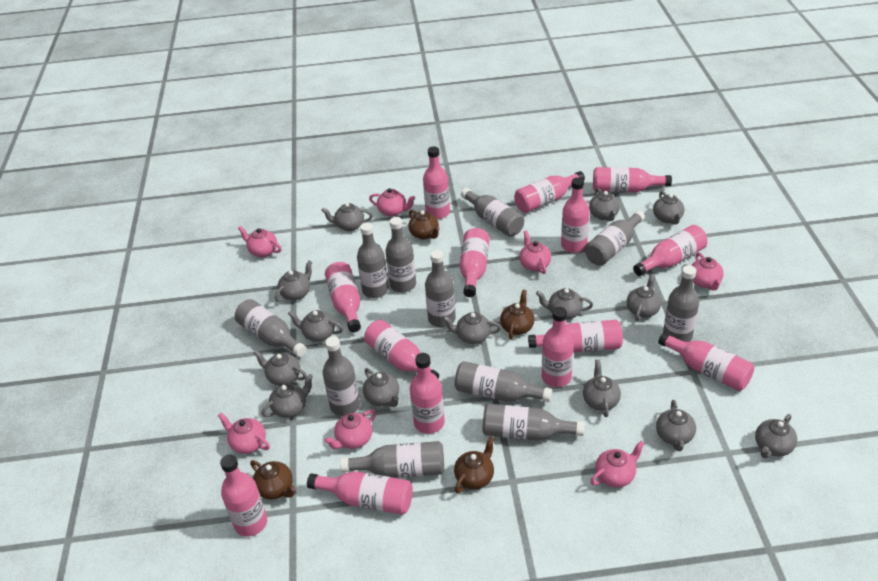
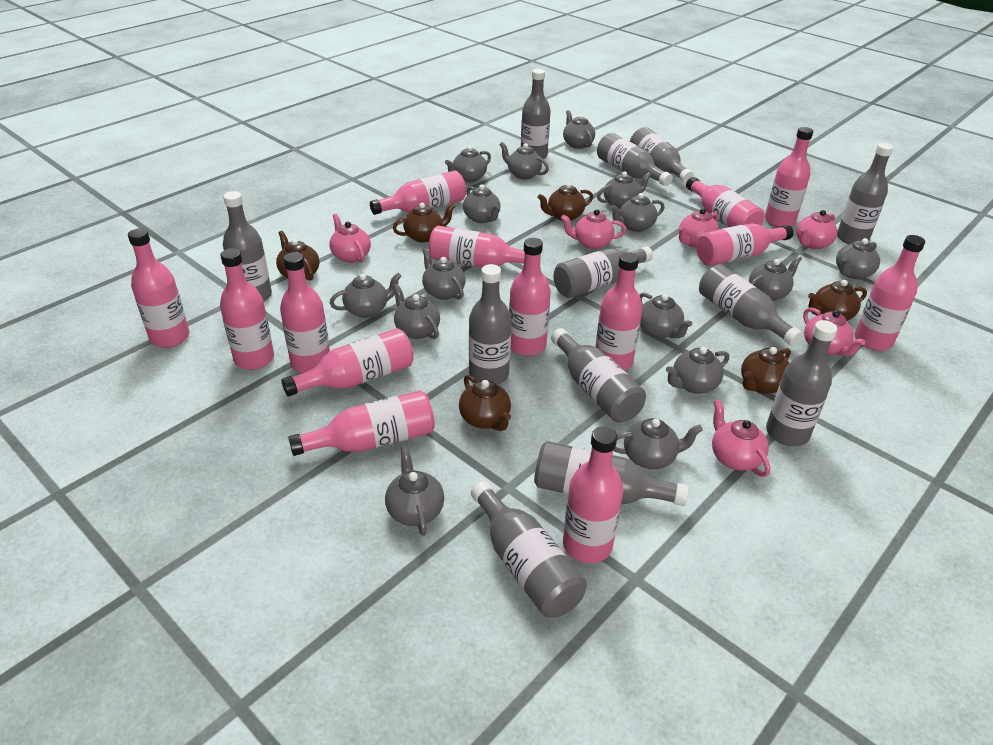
brown teapot: [250,460,295,499] [408,210,440,239] [454,436,494,493] [500,290,535,339] = 4 -> [276,231,320,281] [393,203,455,243] [459,374,511,431] [538,183,593,221] [741,347,791,394] [808,280,867,321] = 6
grey bottle: [235,299,307,357] [323,336,360,416] [340,441,444,478] [357,222,389,298] [385,217,416,293] [425,250,456,327] [455,361,552,402] [461,188,524,237] [483,404,585,441] [585,211,645,266] [663,265,699,342] = 11 -> [223,191,272,302] [469,264,511,385] [471,481,587,617] [521,69,551,160] [534,441,689,506] [551,328,646,422] [553,246,653,298] [597,133,673,186] [630,127,694,183] [699,264,803,346] [766,320,837,446] [837,143,894,244] = 12
grey teapot: [253,350,307,386] [262,374,313,418] [275,260,312,302] [288,310,343,342] [321,203,373,231] [363,368,399,407] [443,312,501,344] [536,288,593,320] [583,360,621,417] [589,188,620,221] [627,273,661,321] [653,191,684,225] [656,400,696,451] [755,414,797,458] = 14 -> [330,273,402,318] [385,446,444,536] [393,284,440,339] [422,248,465,300] [445,146,491,182] [463,185,501,223] [499,142,549,179] [563,110,595,149] [597,171,651,209] [610,193,665,232] [613,418,703,469] [639,292,692,338] [666,347,729,394] [749,256,802,301] [836,238,880,279] = 15
pink teapot: [217,412,270,454] [238,226,282,257] [324,409,376,449] [369,188,415,217] [519,230,551,274] [591,441,645,488] [691,252,724,291] = 7 -> [329,214,371,263] [561,209,626,249] [679,208,719,248] [712,400,771,477] [796,210,838,249] [803,307,865,356] = 6

